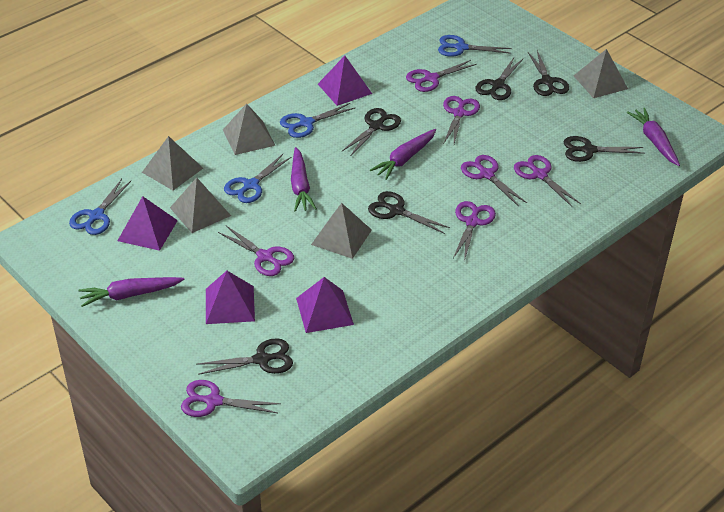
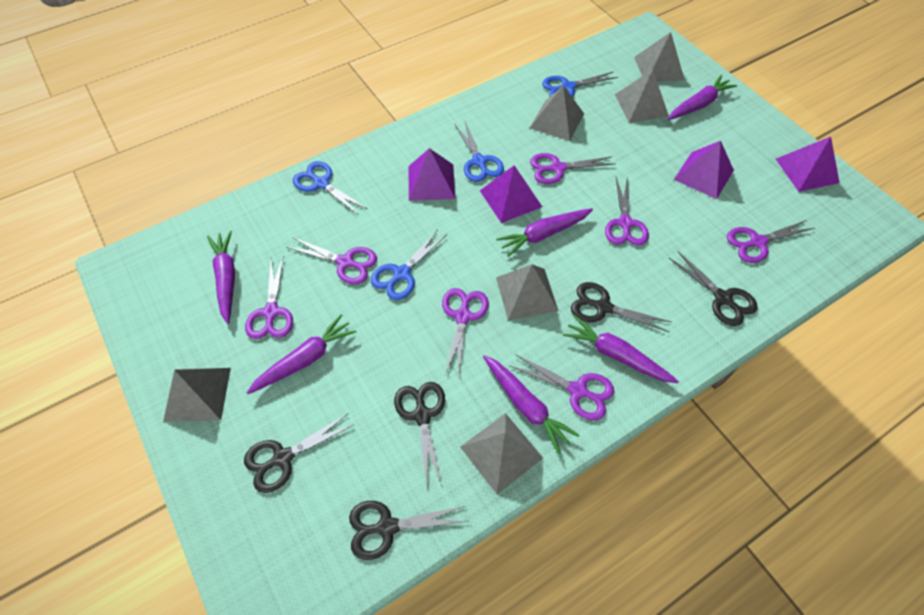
black scissors: [198,338,293,375] [342,108,401,155] [368,191,450,234] [475,56,524,100] [528,50,569,96] [564,136,645,162] = 6 -> [244,413,355,493] [349,501,469,560] [394,382,445,486] [571,282,671,332] [669,251,758,326] = 5
grey pyramid: [142,136,203,190] [170,178,231,233] [223,104,276,155] [311,203,372,259] [574,49,628,98] = 5 -> [163,368,231,422] [460,413,543,494] [496,264,558,320] [530,85,584,141] [615,70,669,123] [634,32,685,82] = 6
purple carrot: [78,277,185,307] [291,147,317,212] [370,129,436,180] [627,108,680,166] = 4 -> [207,231,235,324] [246,314,356,394] [483,355,580,454] [496,208,593,257] [563,315,679,383] [668,75,737,120] = 6

